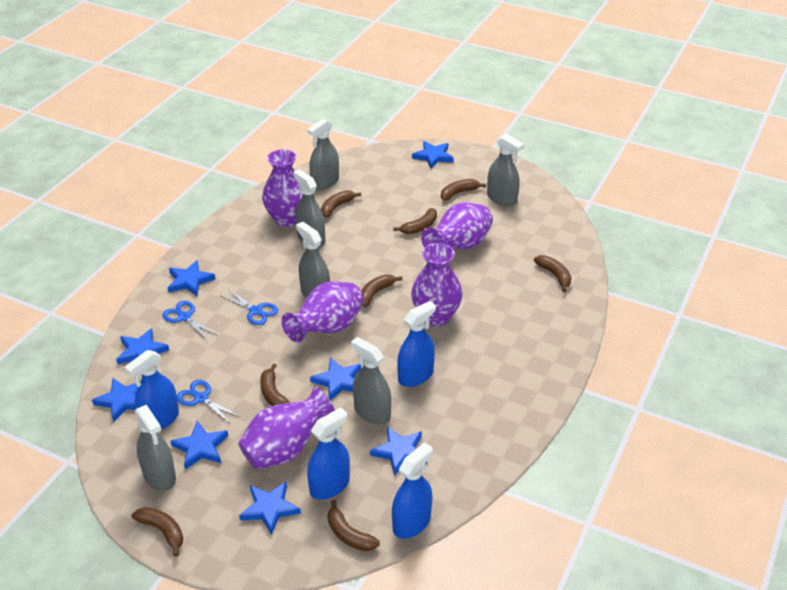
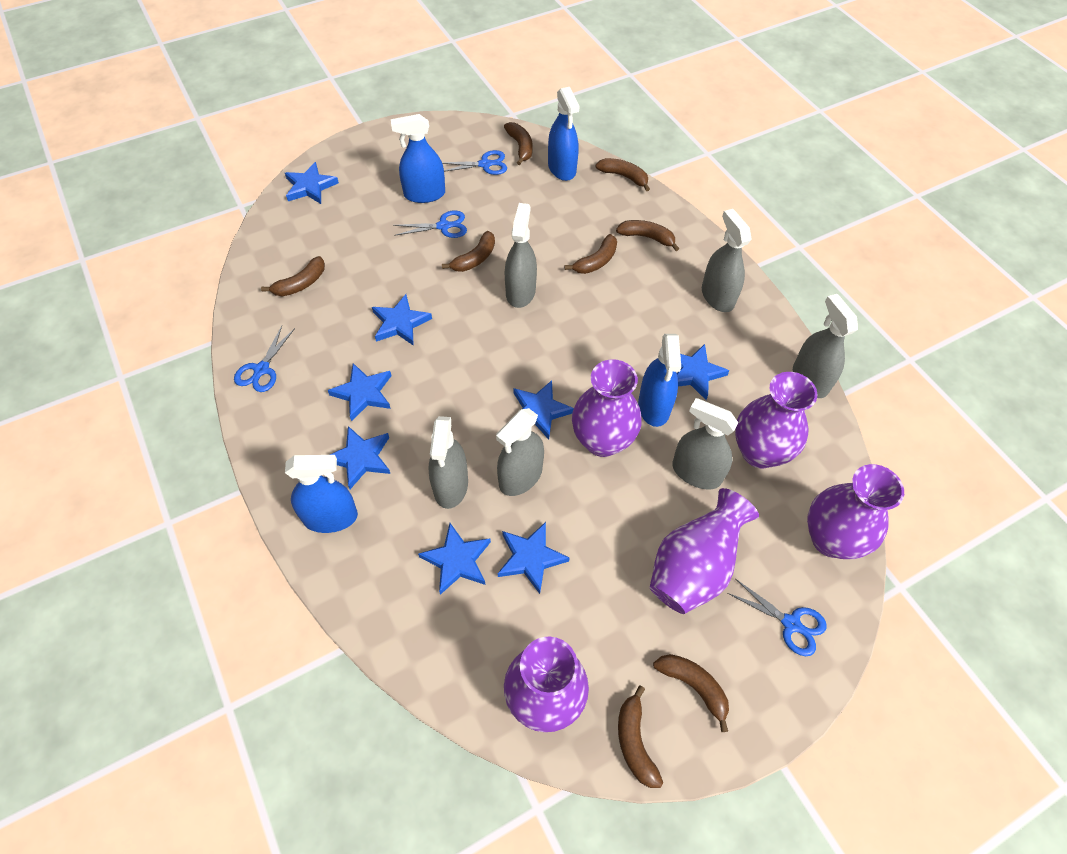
blue scissors: [162,301,216,341] [177,380,240,424] [221,289,278,325] = 3 -> [234,326,295,392] [393,210,467,238] [442,150,507,175] [727,579,827,656] = 4

